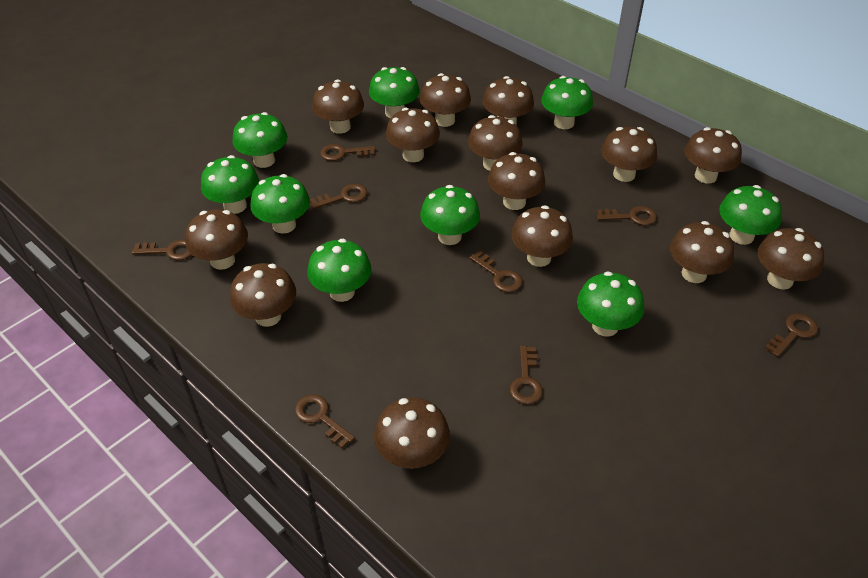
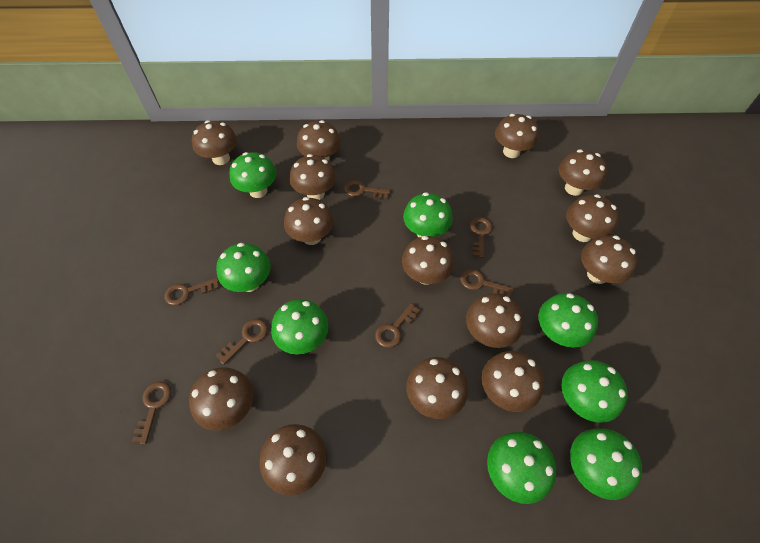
brown key: [132,239,192,260] [295,394,355,448] [310,184,367,209] [320,144,376,161] [470,251,523,292] [510,346,543,404] [597,206,657,225] [765,313,818,357] = 8 -> [132,381,171,444] [164,278,219,305] [216,319,268,365] [344,180,391,199] [375,303,420,348] [460,269,514,298] [470,217,492,258] = 7
green mushroom: [201,155,259,214] [232,112,288,168] [250,174,310,234] [307,239,372,302] [369,67,420,118] [420,185,480,245] [541,76,593,129] [577,271,644,337] [719,185,782,245] = 9 -> [216,243,271,292] [230,152,277,198] [271,299,329,354] [403,192,453,237] [487,432,556,504] [539,293,598,347] [561,360,628,423] [570,428,642,500] = 8

